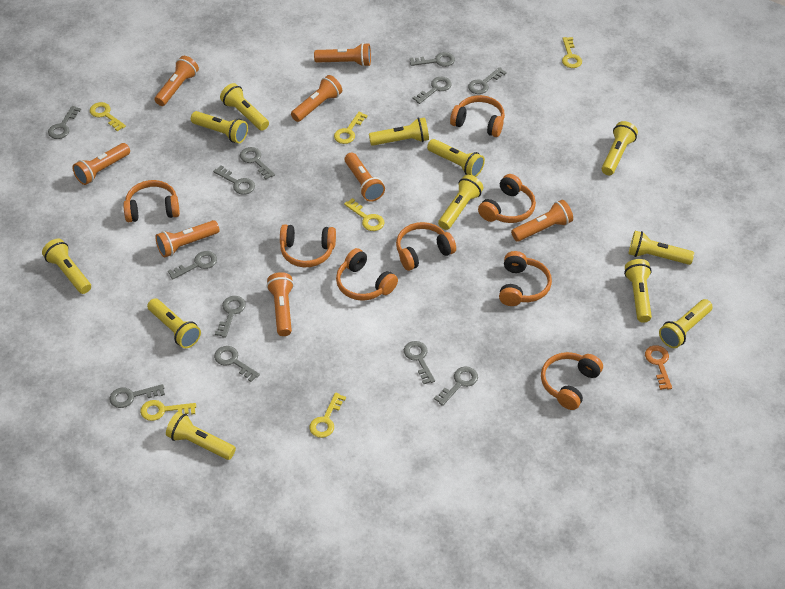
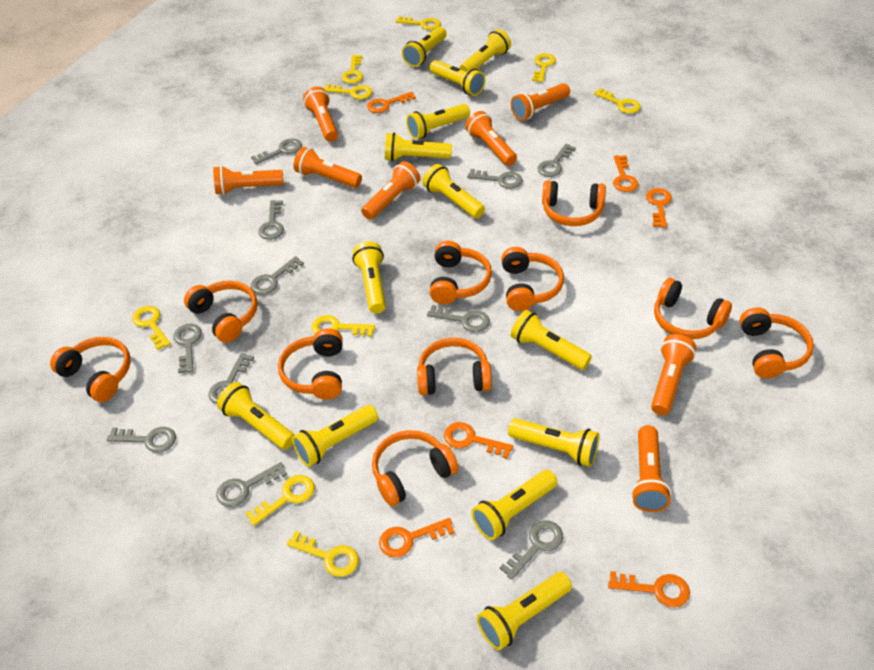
grey key: [48,106,81,139] [109,384,165,408] [168,251,217,280] [213,165,255,195] [214,346,260,382] [215,296,246,338] [240,147,275,179] [404,341,435,384] [410,52,455,67] [413,77,452,104] [434,366,478,406] [468,67,507,94] = 12 -> [107,427,176,453] [173,324,202,373] [209,353,254,404] [216,462,287,507] [251,138,302,165] [251,256,304,295] [258,200,284,240] [427,305,490,332] [467,169,523,189] [500,520,563,580] [538,144,576,177] = 11
orange headphones: [123,180,180,222] [280,224,336,267] [336,248,398,301] [396,222,456,271] [450,95,505,137] [478,174,536,223] [499,251,552,306] [541,352,603,410] = 8 -> [50,337,131,402] [184,281,257,343] [278,328,343,400] [372,430,458,506] [417,338,492,395] [430,241,492,304] [501,247,564,311] [542,180,606,226] [654,278,732,339] [740,307,814,378] = 10
orange key: [645,345,672,390] = 1 -> [367,91,416,113] [379,518,455,557] [444,422,513,459] [608,571,690,607] [613,155,638,192] [646,188,672,228] = 6
yellow flashlight: [42,239,91,294] [147,298,201,348] [166,412,236,460] [191,111,248,143] [220,83,269,131] [369,117,429,146] [427,139,485,177] [438,175,483,230] [602,121,638,175] [624,259,652,323] [629,231,694,265] [659,299,713,348] = 12 -> [217,382,294,450] [292,405,378,467] [352,242,386,313] [385,133,452,161] [402,27,447,67] [406,104,470,139] [423,164,485,218] [429,60,485,96] [460,29,511,72] [471,470,557,540] [477,572,572,650] [508,418,600,467] [511,310,592,370] = 13
yellow key: [90,102,126,131] [140,400,196,421] [309,393,346,438] [334,112,368,144] [344,198,384,231] [562,37,582,68] = 6 -> [132,306,171,350] [245,475,315,526] [287,531,359,577] [312,315,375,337] [324,84,372,99] [341,55,363,84] [395,16,441,30] [532,53,556,82] [594,88,641,114] = 9

